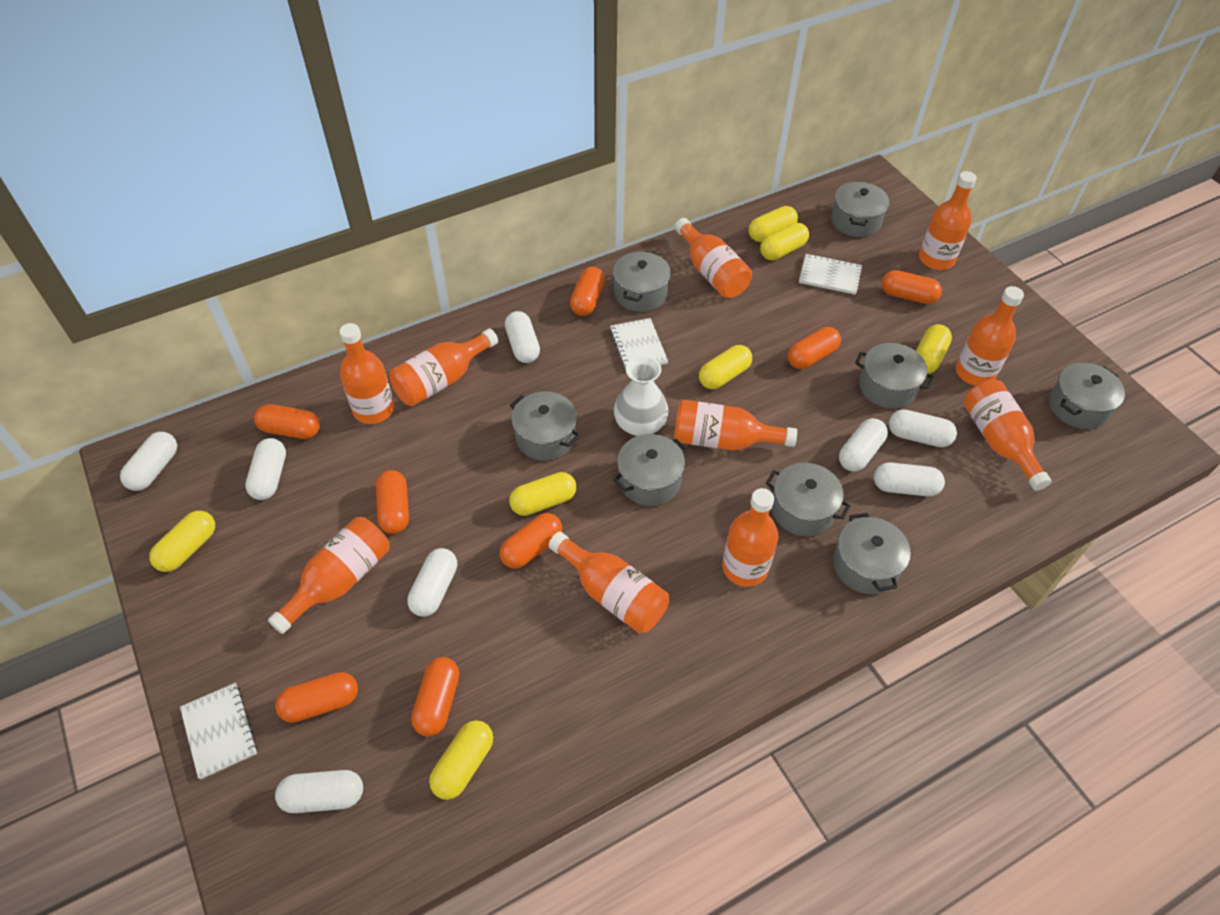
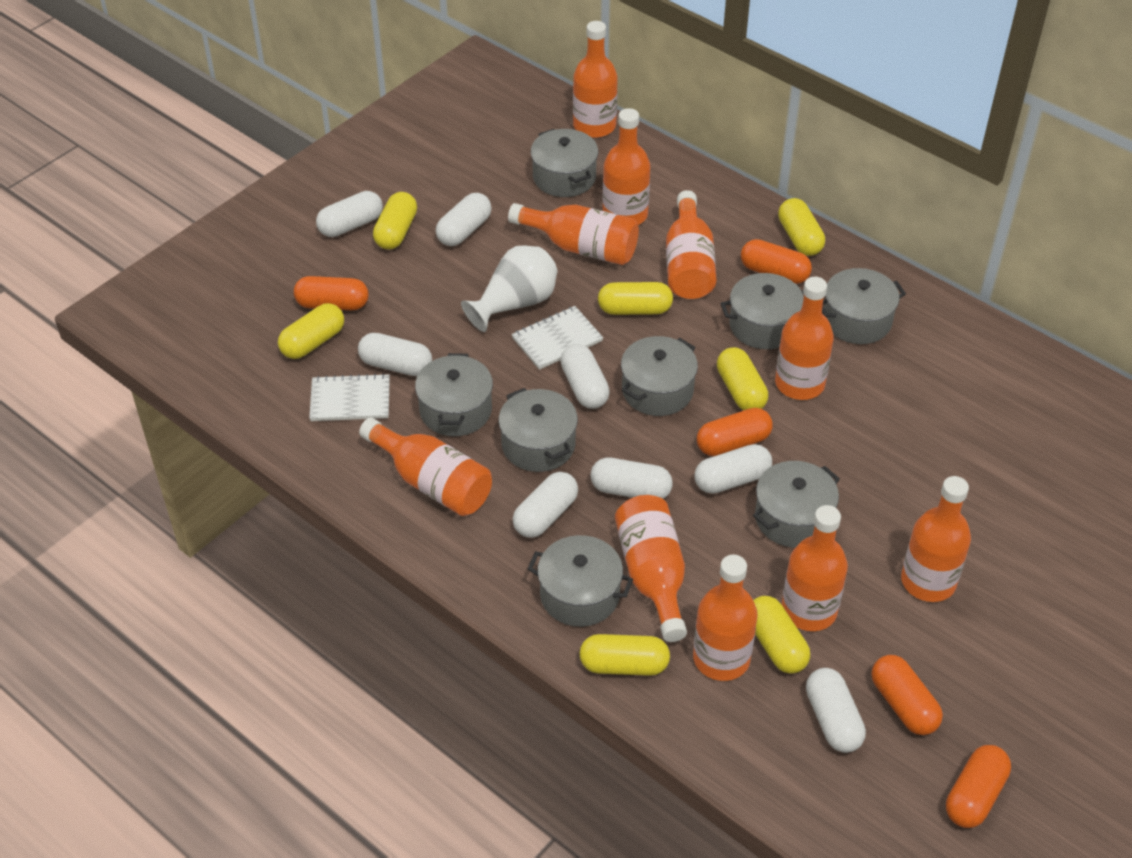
orange capsule: [254,404,320,439] [275,672,358,723] [376,470,409,534] [411,657,459,736] [499,513,562,569] [570,267,605,316] [788,327,841,369] [881,270,942,304] = 8 -> [294,276,368,310] [697,408,773,456] [741,239,812,284] [872,655,943,735] [946,745,1011,828] = 5
white notebook: [180,683,257,779] [610,318,668,369] [799,254,862,295] = 3 -> [309,373,390,421] [511,306,603,370] = 2

